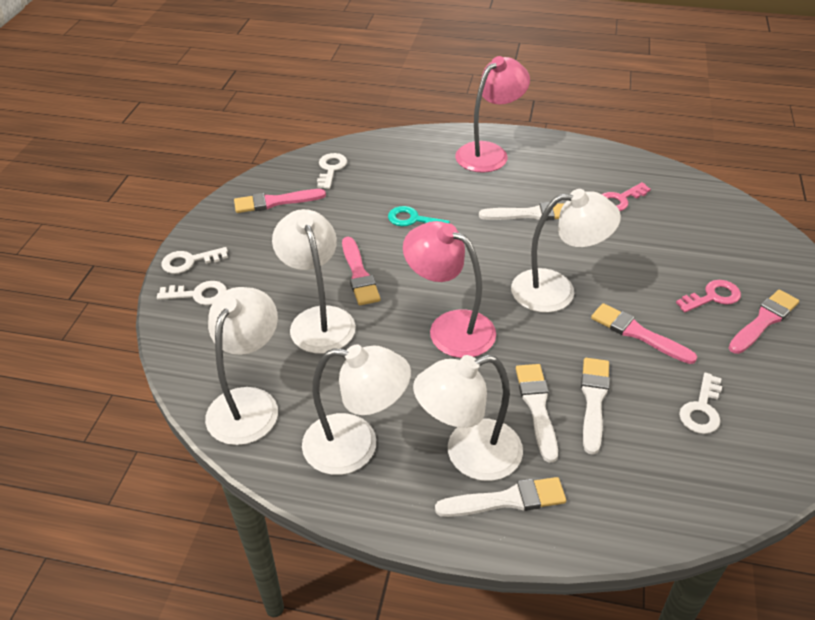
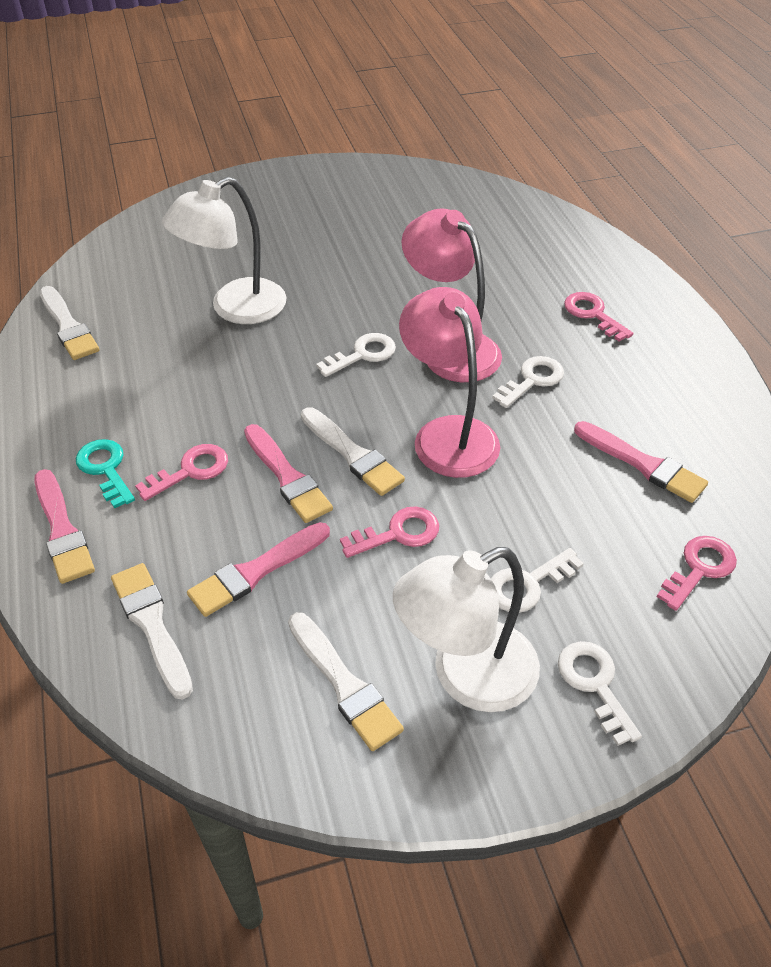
pink key: [602,182,651,211] [676,280,741,312] = 2 -> [135,444,228,501] [340,506,439,558] [564,292,633,342] [657,536,737,611] = 4
white lamp: [205,287,278,445] [272,209,356,354] [302,344,411,475] [413,355,523,481] [511,189,621,313] = 5 -> [162,177,286,324] [393,547,540,712] = 2

